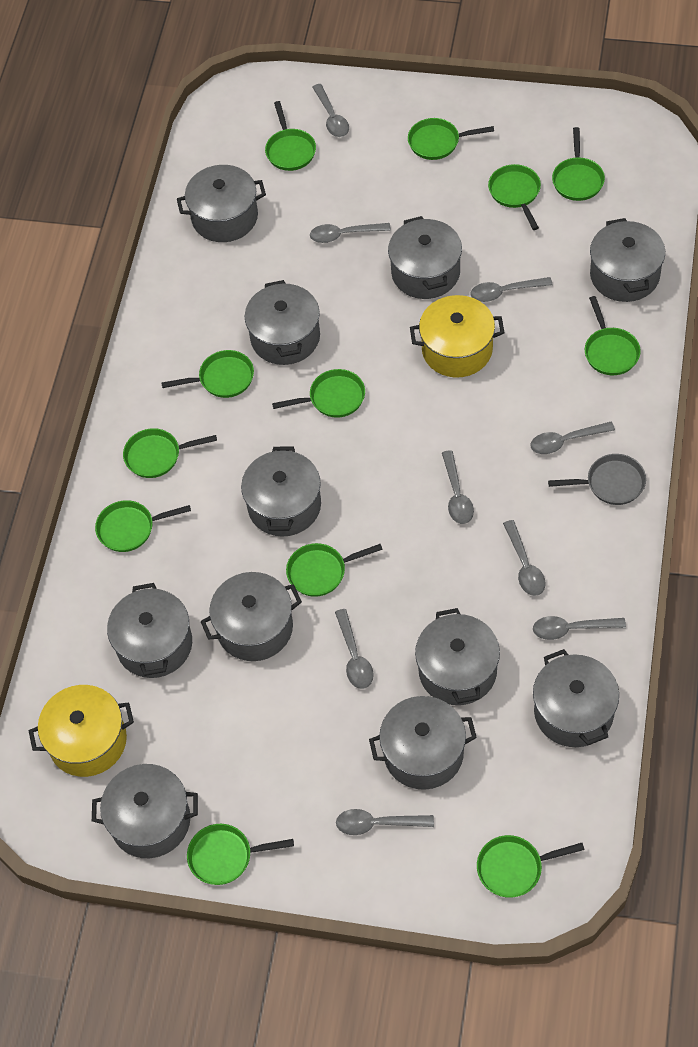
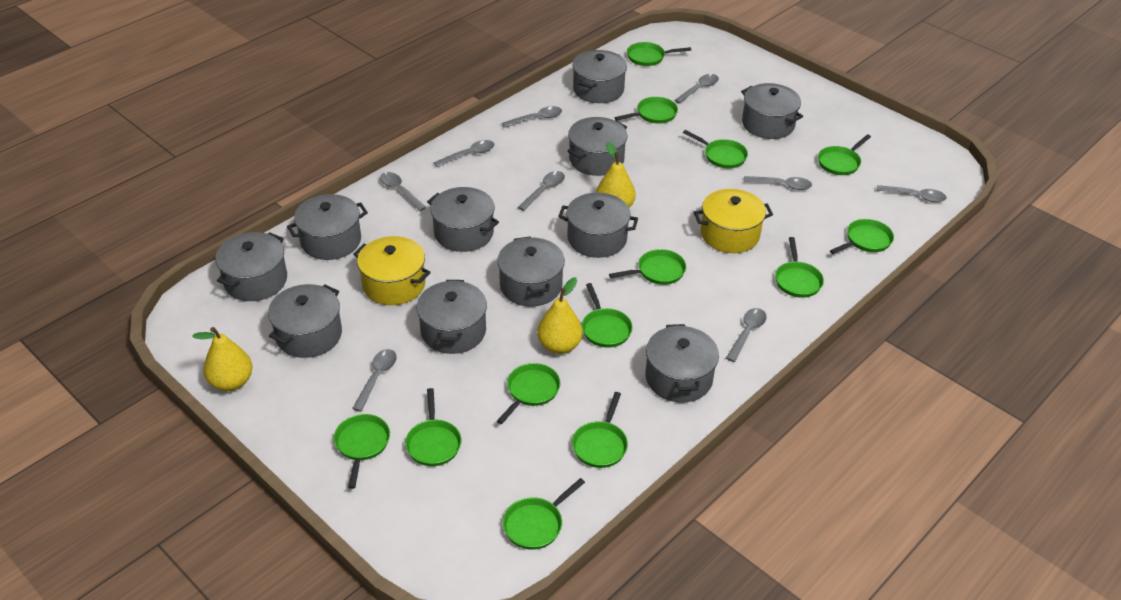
green pan: [95,500,191,552] [123,428,217,478] [161,350,254,398] [187,824,294,885] [265,101,316,171] [272,369,365,418] [286,543,383,597] [408,118,494,160] [477,835,585,898] [488,164,541,230] [552,127,605,201] [585,296,641,375] = 12 -> [334,414,390,489] [405,388,461,466] [497,363,560,424] [503,478,585,550] [572,392,628,468] [582,283,633,348] [609,249,686,285] [615,97,678,124] [627,42,691,66] [683,130,748,168] [775,237,824,298] [818,134,871,175] [830,219,894,254] = 13
grey pan: [548,454,646,505] = 1 -> none = 0
yellow pear: none = 0 -> [192,327,253,391] [537,277,583,354] [596,142,636,208] = 3

